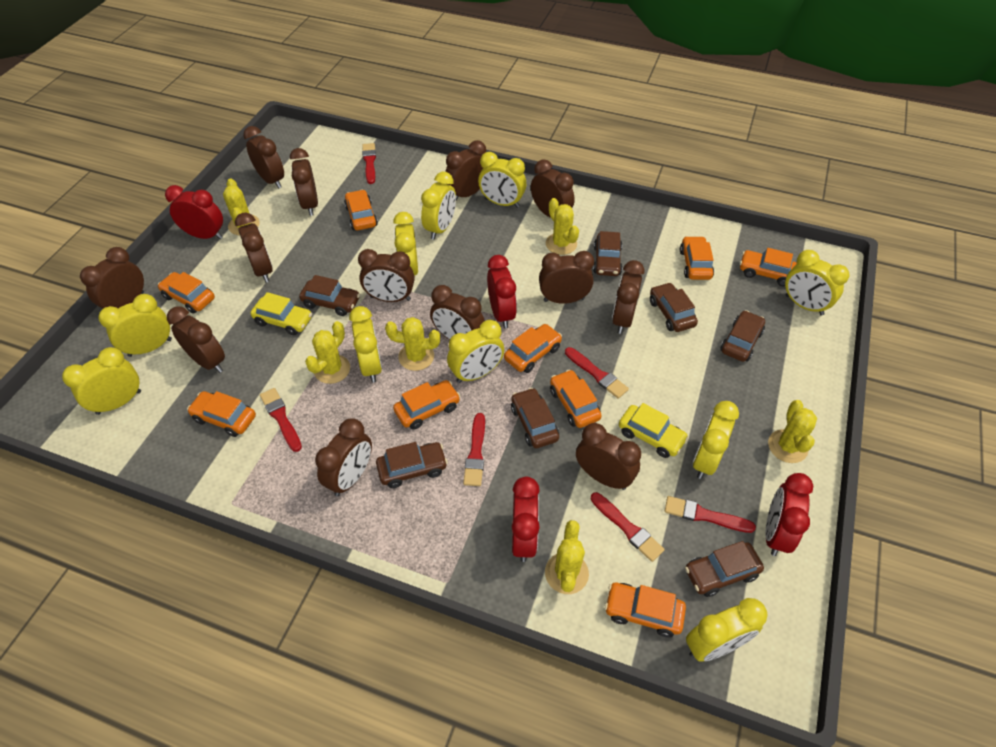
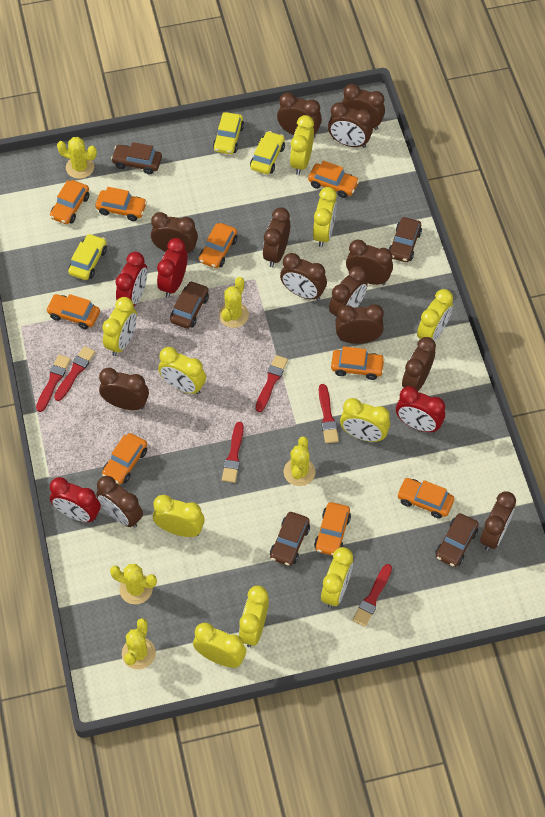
brown car: [299,275,360,316] [376,442,448,488] [511,388,559,448] [593,231,622,276] [650,282,698,332] [685,541,764,597] [720,310,765,362] = 7 -> [111,142,162,174] [170,281,209,329] [270,512,310,566] [389,217,422,262] [435,513,479,567] = 5
yellow cactus: [223,178,260,235] [305,321,350,384] [385,317,440,371] [545,520,589,594] [546,198,579,255] [768,400,817,463] = 6 -> [57,137,97,179] [110,564,157,604] [122,618,156,669] [219,277,249,328] [284,436,316,486] = 5
yellow car: [250,292,312,335] [619,403,689,458] = 2 -> [68,233,107,280] [213,112,244,154] [250,131,285,174] = 3

